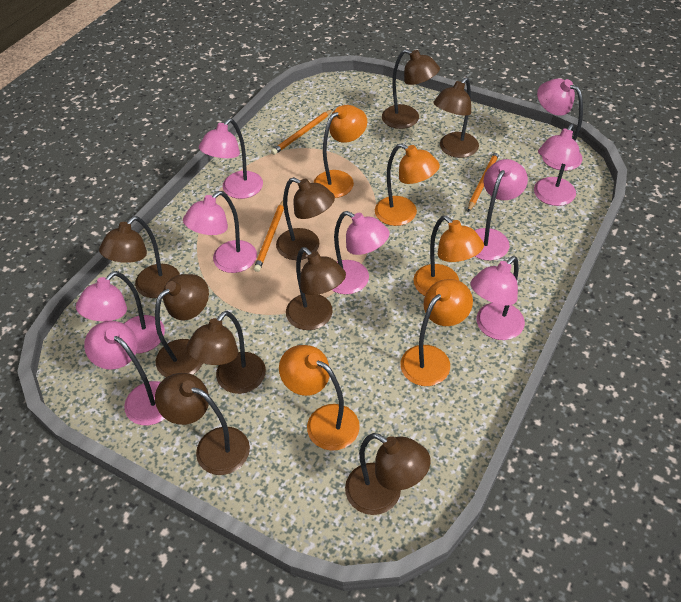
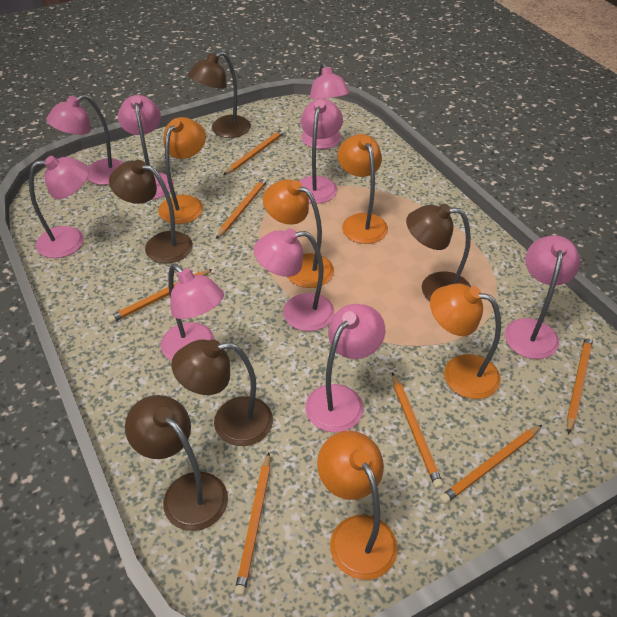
brown lamp: [99,216,180,298] [155,274,209,377] [155,373,250,475] [186,311,266,394] [276,177,335,260] [286,247,346,330] [345,433,431,515] [382,49,440,129] [433,78,479,158] = 9 -> [109,160,193,263] [125,395,228,531] [171,339,273,446] [188,52,251,138] [406,203,471,301] = 5
orange pencil: [254,200,284,272] [271,109,333,155] [468,150,500,212] = 3 -> [107,269,213,323] [216,177,268,239] [223,128,286,175] [235,453,270,596] [392,373,443,489] [439,425,542,504] [567,335,593,434] = 7

